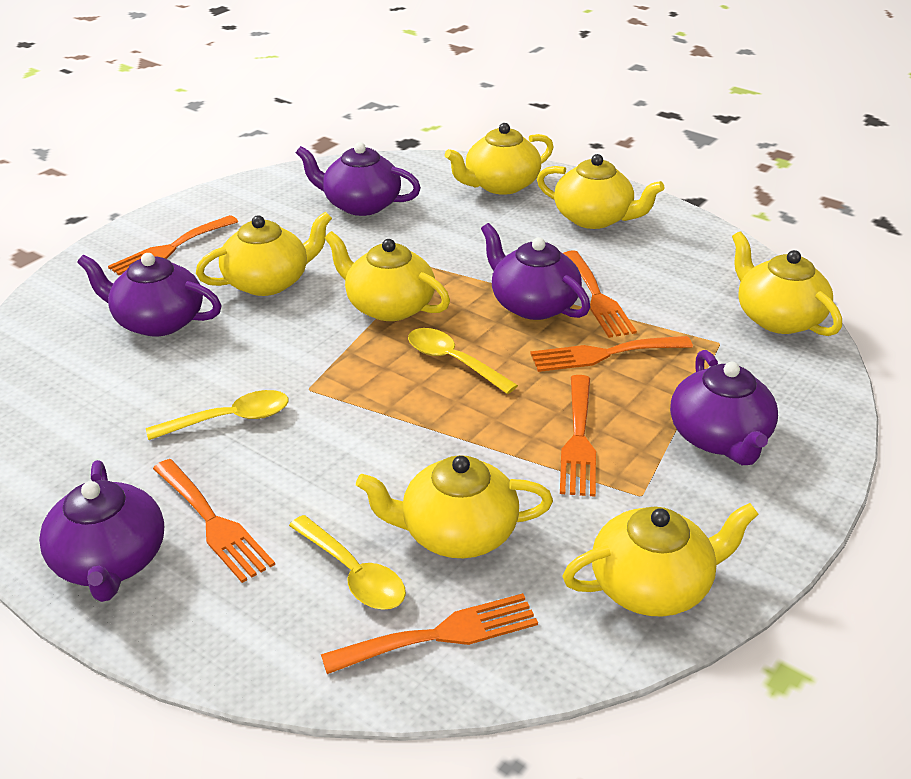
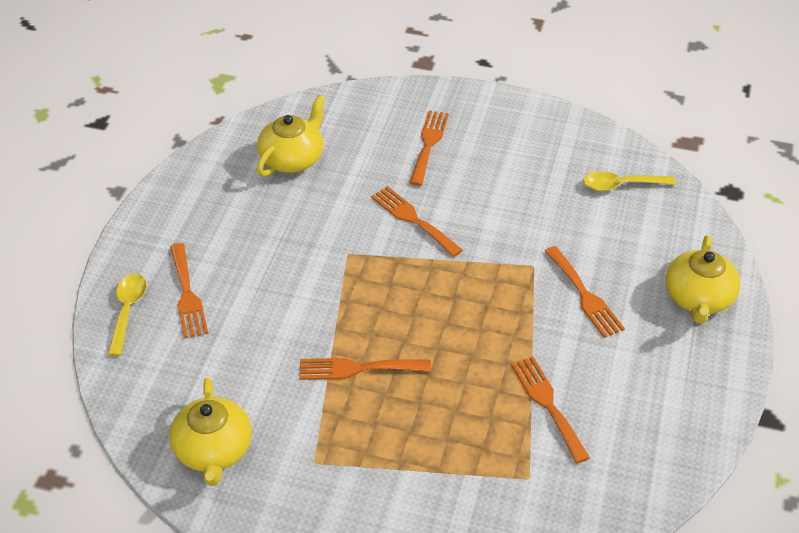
purple teapot: [39,460,164,602] [77,253,222,337] [296,142,421,216] [481,223,590,320] [670,350,778,465] = 5 -> none = 0
yellow spoon: [146,390,288,440] [289,515,406,610] [408,328,518,394] = 3 -> [108,273,147,356] [583,171,676,191] = 2
yellow teapot: [196,211,332,296] [325,231,450,321] [356,455,553,558] [445,123,554,195] [537,154,664,229] [562,503,759,617] [732,231,842,336] = 7 -> [169,378,252,486] [257,95,325,177] [666,235,740,324] = 3

